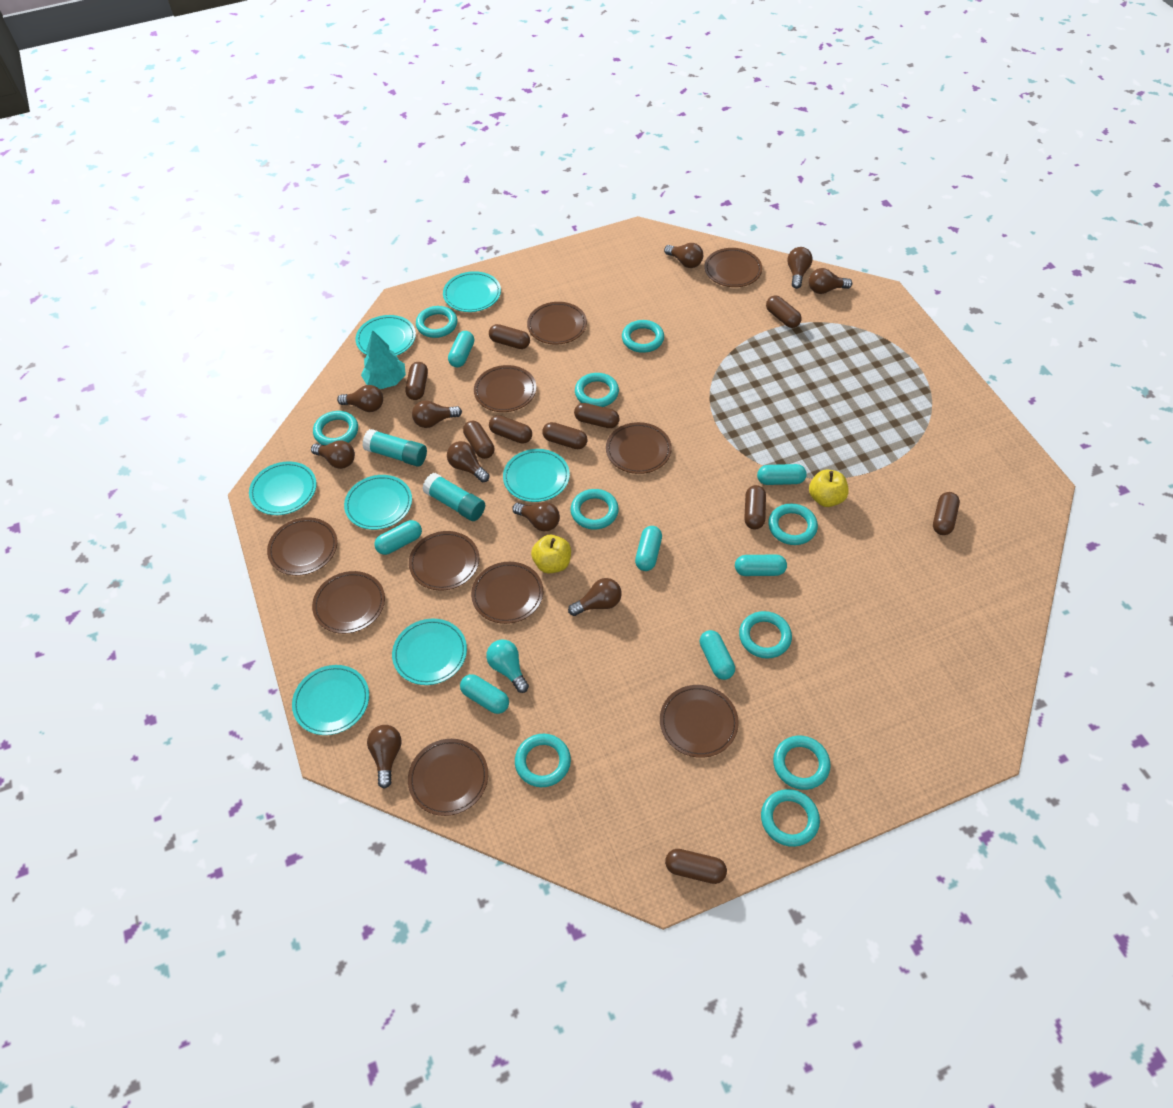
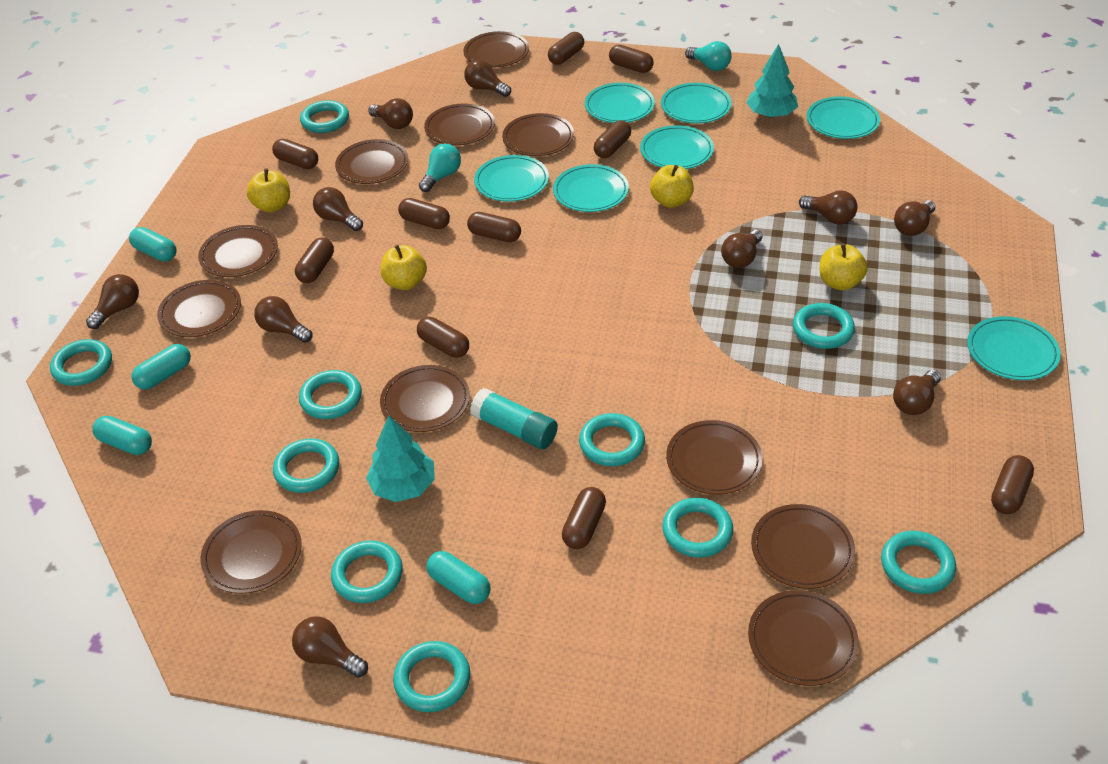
brown plate: [267,517,338,576] [312,571,385,634] [408,739,488,816] [409,531,479,591] [471,562,543,624] [474,365,536,412] [527,302,587,345] [606,422,672,474] [660,685,739,758] [704,248,762,287] = 10 -> [157,280,241,337] [198,225,278,277] [200,510,302,594] [335,139,408,184] [380,365,470,432] [424,104,495,145] [463,31,529,68] [502,113,574,156] [666,420,763,495] [748,590,859,686] [751,504,855,589] = 11
turquoise capsule: [374,520,422,555] [448,331,474,367] [460,674,509,714] [635,526,662,571] [700,630,735,680] [735,555,787,576] [757,464,807,485] = 7 -> [92,416,152,455] [129,227,177,262] [132,344,191,390] [427,551,491,604] = 4
turquoise glue stick: [362,429,427,467] [423,473,485,521] = 2 -> [470,388,558,449] = 1
turquoise light bulb: [486,639,529,693] = 1 -> [419,144,461,192] [685,41,732,71] = 2
turquoise tree: [361,330,406,389] = 1 -> [366,415,435,502] [746,44,798,118] = 2
yellow apple: [531,535,571,573] [809,470,849,507] = 2 -> [247,168,290,213] [381,245,427,290] [650,165,694,208] [819,243,868,290] = 4

